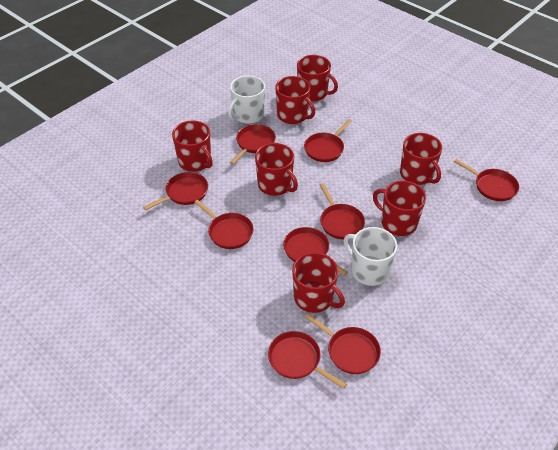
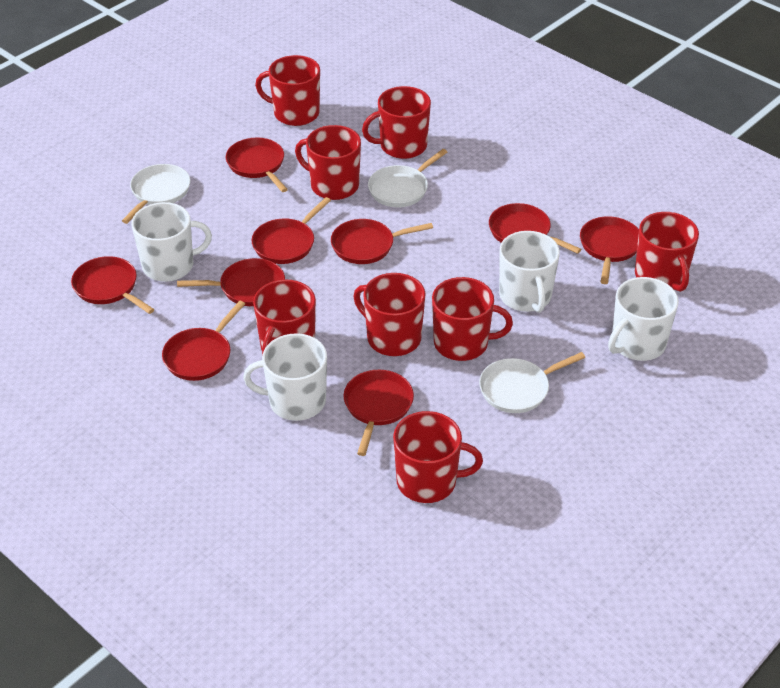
red mug: [172,120,213,172] [255,143,298,196] [275,76,315,124] [292,252,345,313] [297,55,338,101] [373,181,426,236] [400,133,442,185] = 7 -> [253,280,316,355] [255,55,320,126] [295,125,361,200] [353,273,426,356] [362,86,431,159] [393,411,483,503] [432,277,513,361] [635,212,699,292] = 8
white mug: [228,76,265,124] [344,227,397,286] = 2 -> [131,202,212,282] [243,333,327,421] [499,231,560,313] [608,277,679,361] = 4
white pan: none = 0 -> [122,164,191,224] [368,149,447,207] [479,352,585,413] = 3

